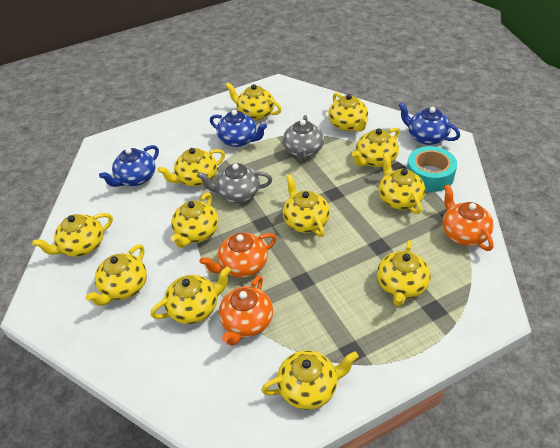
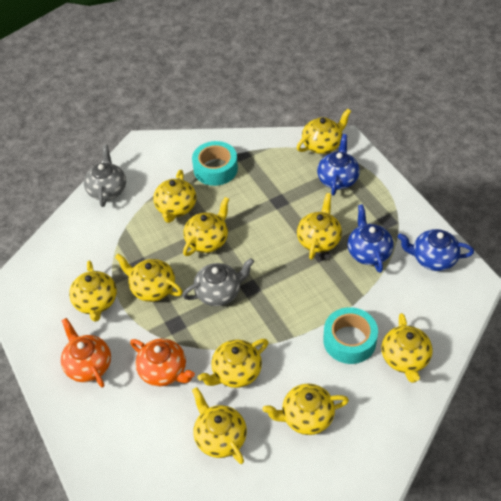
orange teapot: [199,233,277,278] [219,275,273,346] [442,184,494,251] = 3 -> [61,318,111,388] [130,339,195,386] = 2
turquoise tape: [407,146,457,192] = 1 -> [192,141,238,186] [323,307,378,364] = 2
yellow teapot: [32,213,113,257] [85,244,147,306] [151,266,231,324] [157,148,225,186] [171,193,219,248] [225,82,281,120] [261,350,358,410] [283,174,330,237] [328,93,368,132] [352,128,399,167] [377,240,431,307] [379,153,425,214] = 12 -> [69,260,117,322] [115,254,182,302] [153,170,196,223] [183,197,229,256] [192,387,247,464] [198,339,268,388] [262,384,349,435] [297,109,351,154] [297,193,342,260] [382,313,433,383] = 10

